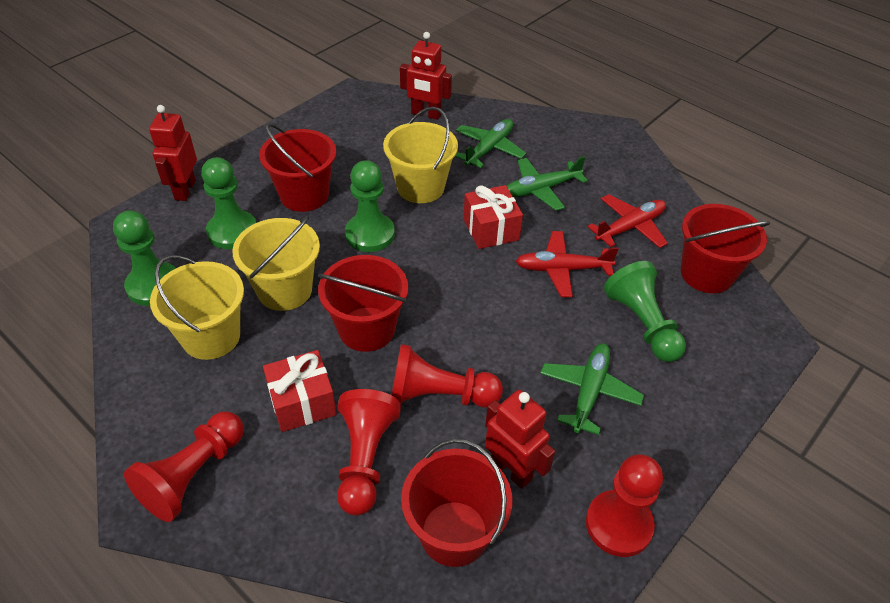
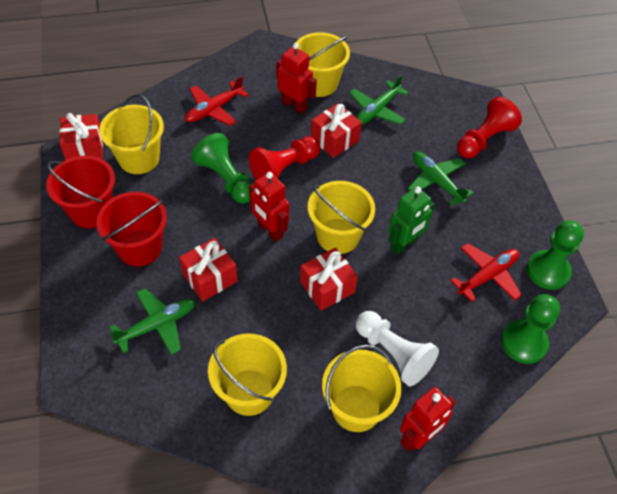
green pawn: [113,210,176,306] [201,157,257,249] [345,160,395,252] [604,261,686,362] = 4 -> [192,133,252,204] [501,294,560,364] [527,221,584,290] = 3
green robot: none = 0 -> [389,187,435,254] = 1
red bucket: [259,123,336,212] [318,255,408,352] [401,439,512,567] [681,204,770,293] = 4 -> [46,155,115,228] [96,192,167,267] = 2
red gift: [263,350,337,432] [463,185,523,249] = 2 -> [60,113,103,160] [179,238,238,301] [300,248,358,311] [311,103,362,158] = 4
red pawn: [124,412,244,522] [337,389,401,516] [391,344,503,408] [586,454,663,557] = 4 -> [249,136,321,180] [457,97,522,158] = 2
white pawn: none = 0 -> [356,311,439,386] = 1
yellow bucket: [150,255,244,360] [232,216,320,311] [383,107,458,203] = 3 -> [99,94,164,174] [208,334,287,416] [295,32,350,97] [308,181,375,254] [322,345,401,432] = 5

